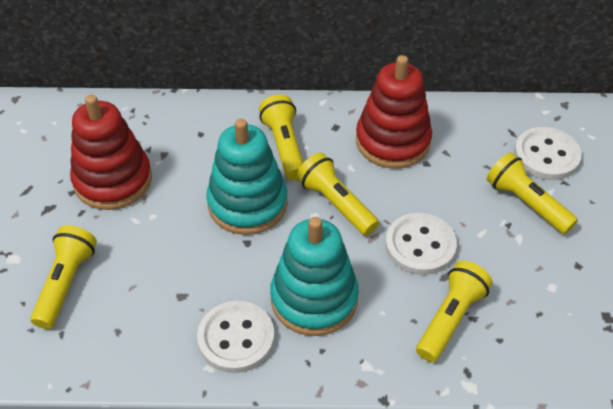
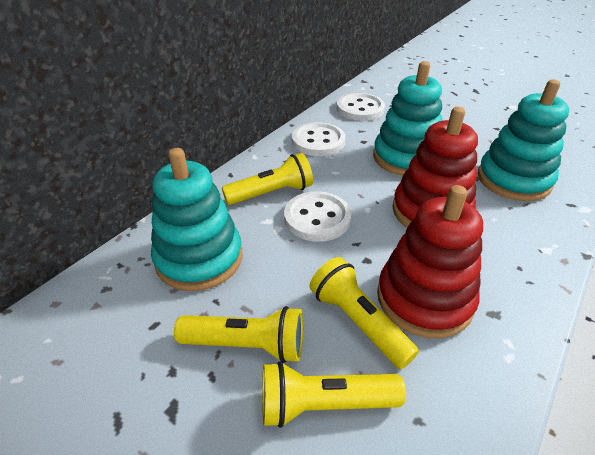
turquoise stacking toy: [206,119,288,235] [270,217,359,336] = 2 -> [151,148,243,291] [373,61,442,176] [478,79,569,201] = 3
yellow flashlight: [31,225,97,329] [259,95,303,180] [297,153,379,236] [416,261,493,362] [487,152,578,234] = 5 -> [174,306,303,363] [222,153,313,205] [262,362,406,428] [310,257,419,369] = 4

